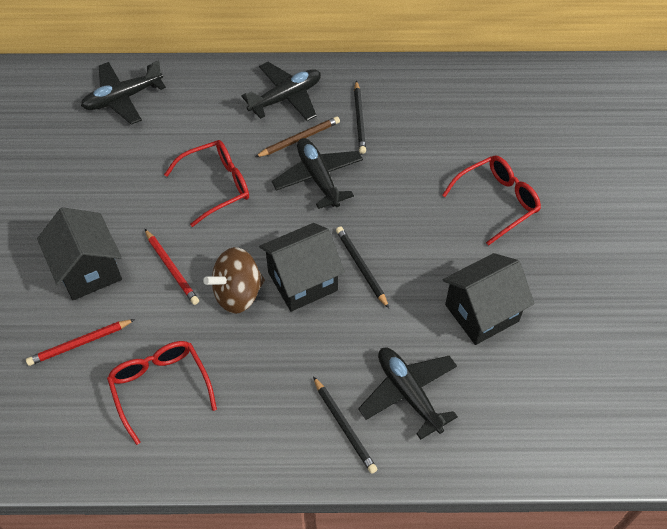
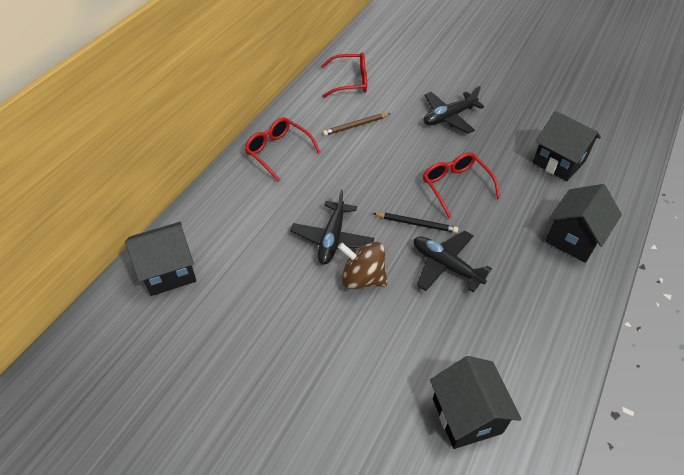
black house: [37,207,122,300] [259,223,345,312] [443,253,535,345] = 3 -> [125,222,196,296] [430,356,522,449] [532,111,601,181] [545,184,622,263] = 4
black pencil: [313,376,378,474] [336,226,389,308] [354,80,366,154] = 3 -> [373,213,458,233] = 1
black plane: [81,60,166,125] [241,62,321,121] [272,138,363,209] [358,348,458,440] = 4 -> [290,190,374,265] [414,231,492,292] [424,86,484,134] = 3
red pencil: [26,319,135,366] [145,229,199,305] = 2 -> none = 0

